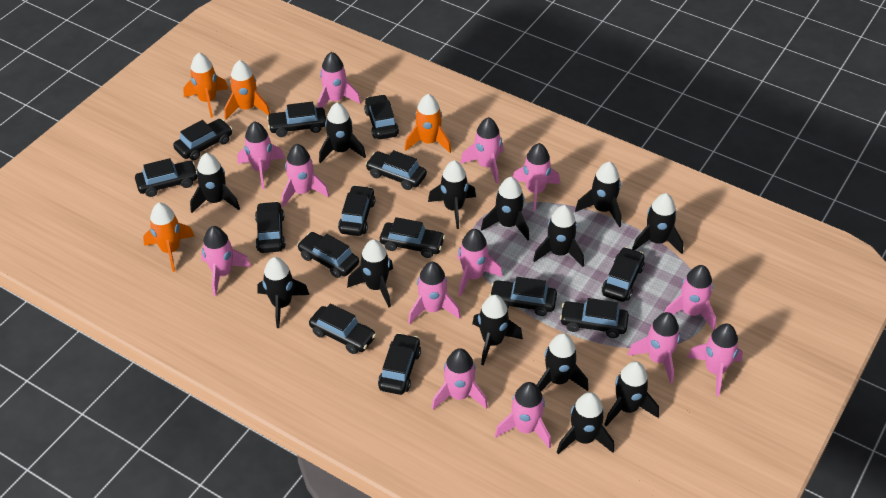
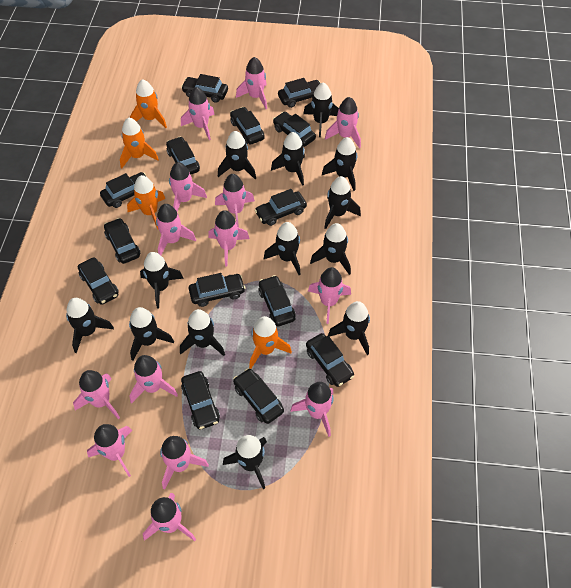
pink rocket: [201,226,251,296] [237,121,285,189] [282,144,329,207] [317,52,361,108] [408,262,461,324] [432,348,488,410] [457,229,502,297] [460,117,504,184] [495,382,551,449] [513,143,560,212] [627,312,680,384] [664,265,716,330] [687,323,743,396] = 13 -> [73,370,120,420] [87,424,132,477] [129,355,178,404] [143,493,196,541] [156,204,196,255] [160,436,209,490] [169,162,207,211] [181,87,215,140] [208,210,250,267] [215,174,255,227] [236,57,267,109] [291,382,334,437] [308,267,351,324] [325,97,361,149] = 14

